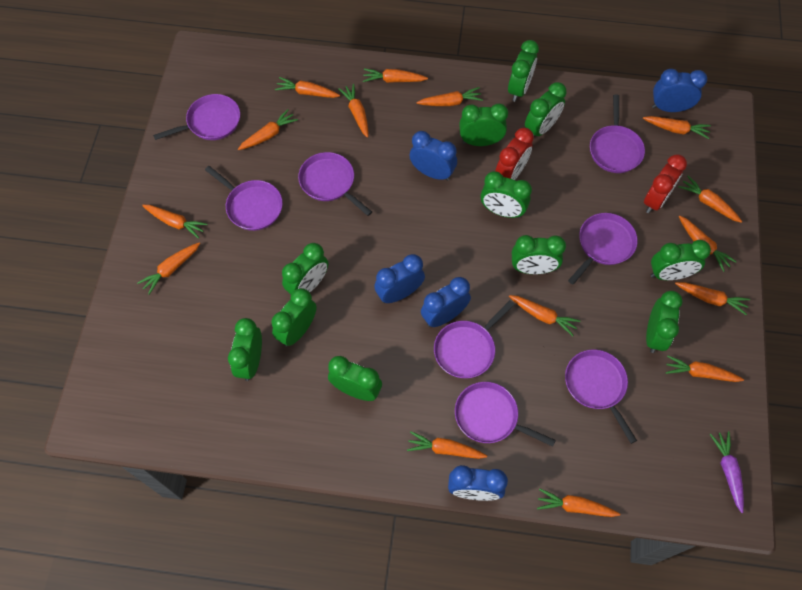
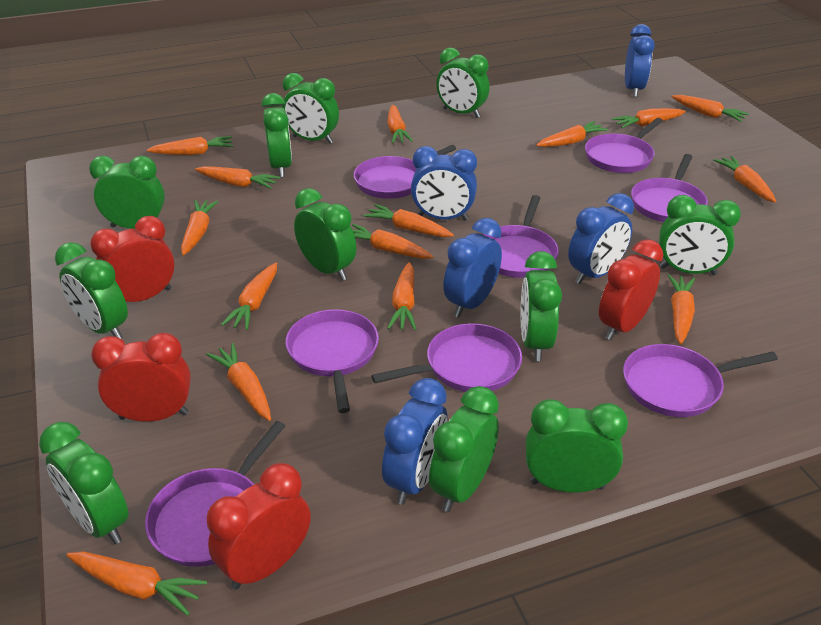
purple carrot: [710,431,744,513] = 1 -> none = 0
red clock: [495,128,534,180] [644,155,687,213] = 2 -> [90,216,175,302] [91,333,191,422] [207,463,311,590] [599,239,663,340] = 4

